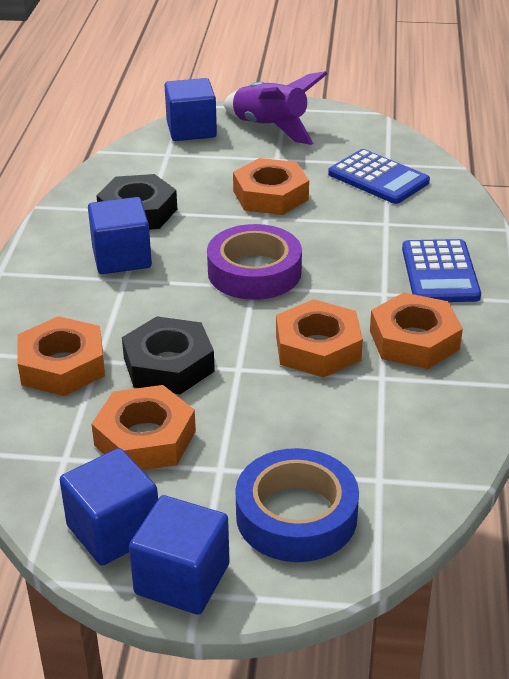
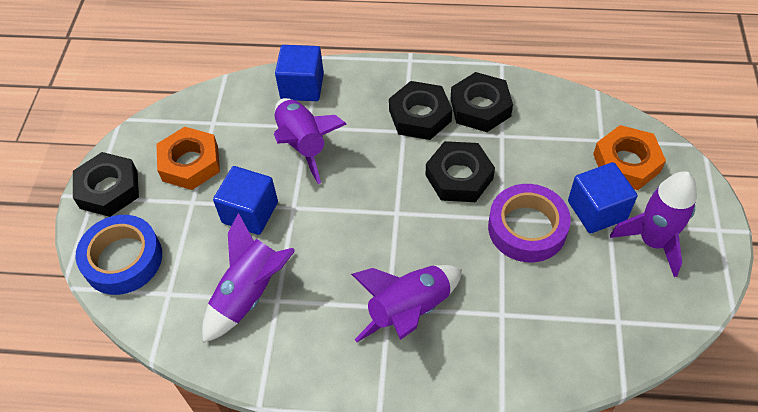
black nut: [96,174,177,230] [122,316,215,394] = 2 -> [73,152,139,217] [389,81,452,140] [426,141,495,202] [451,72,513,132] = 4
blue calculator: [328,149,430,204] [402,239,481,302] = 2 -> none = 0
blue cube: [60,448,158,566] [88,197,152,274] [129,495,230,615] [164,78,217,141] = 4 -> [213,166,278,235] [275,45,324,101] [568,162,638,233] = 3
orange nut: [18,316,105,396] [92,385,196,470] [233,158,309,215] [276,299,363,378] [370,293,463,369] = 5 -> [157,127,220,190] [593,125,666,190] = 2
purple rocket: [223,71,328,145] = 1 -> [202,213,295,343] [274,98,346,184] [351,265,462,342] [610,171,697,277] = 4

